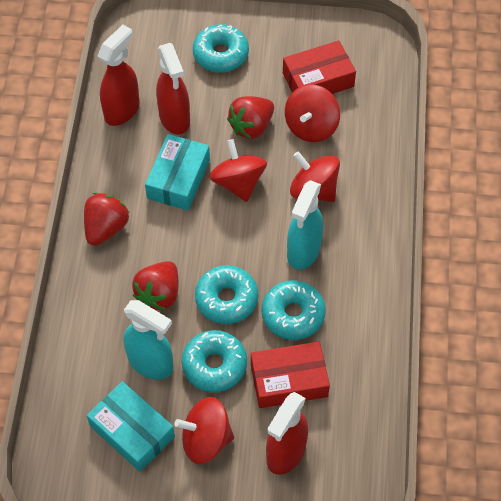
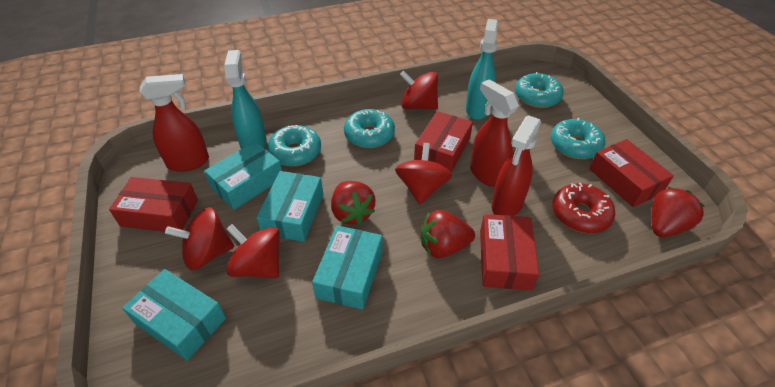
red box: [251,342,330,408] [283,41,356,94] = 2 -> [109,177,198,232] [414,111,473,172] [480,214,539,291] [589,139,674,207] = 4
red donut: none = 0 -> [552,183,615,233] = 1
turquoise box: [87,381,175,472] [145,134,210,210] = 2 -> [122,269,226,361] [204,141,282,210] [256,171,323,242] [312,226,382,310] = 4

